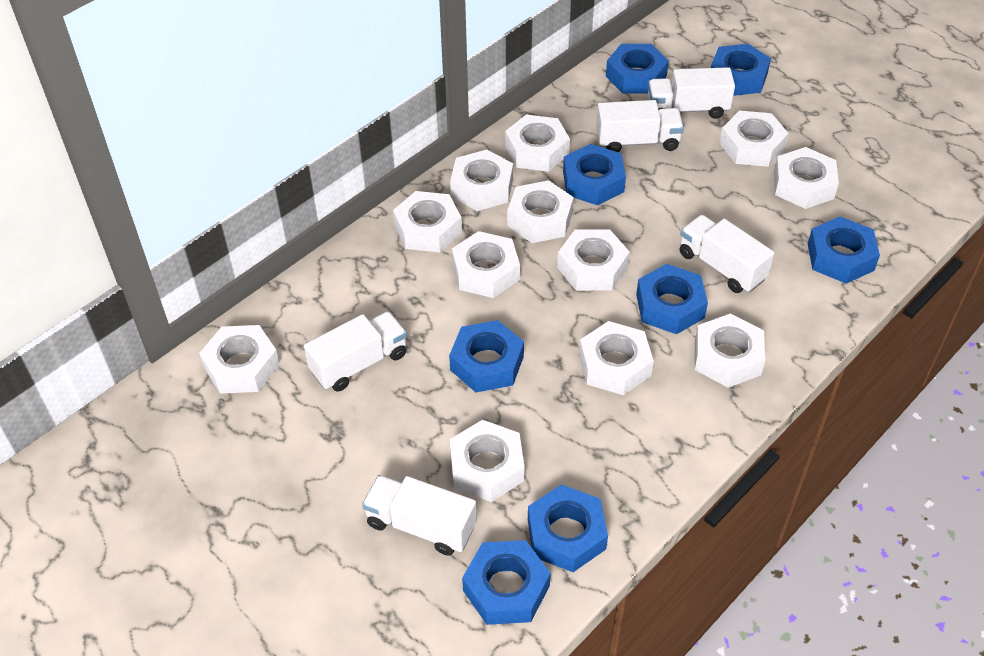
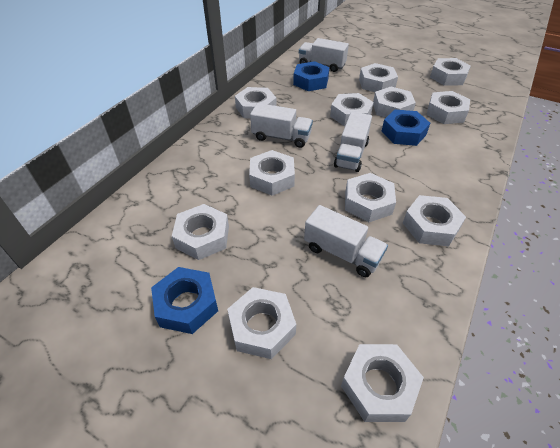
blue nut: [449,320,524,392] [462,540,551,625] [528,484,608,572] [563,144,626,205] [606,44,669,93] [636,264,708,334] [711,44,771,96] [808,216,880,284] = 8 -> [151,267,218,334] [293,61,330,91] [382,110,430,146] = 3
white truck: [304,311,407,392] [362,475,477,556] [596,100,684,152] [648,67,735,119] [680,215,775,293] = 5 -> [250,103,313,148] [299,38,349,72] [304,205,388,277] [334,112,372,172] = 4

